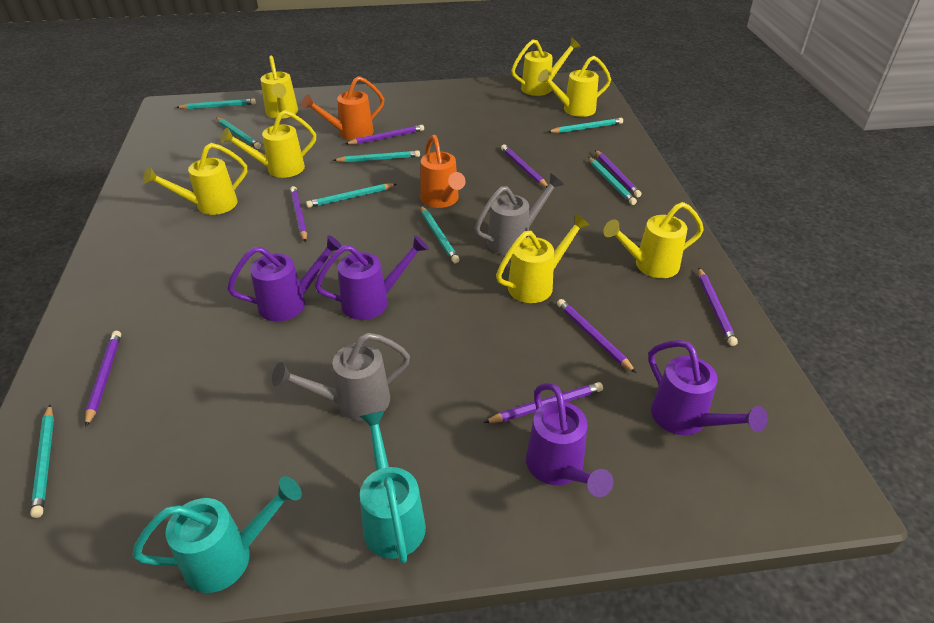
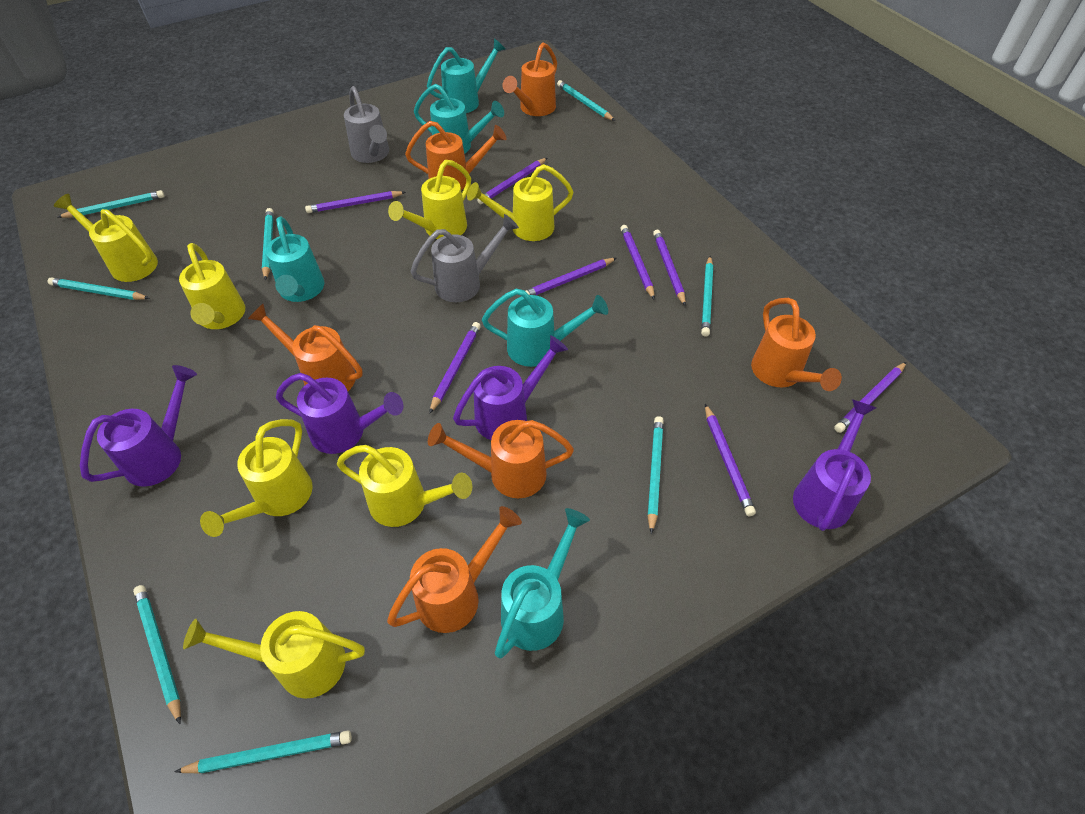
orange watering can: [301,76,384,140] [420,135,466,208] = 2 -> [248,303,363,391] [387,506,522,633] [405,121,507,190] [428,420,574,498] [502,42,557,116] [751,298,842,391] = 6
turquoise watering can: [133,476,302,593] [359,411,426,563] = 2 -> [266,216,324,302] [414,84,504,154] [427,38,506,113] [482,288,608,367] [495,508,590,659] = 5

